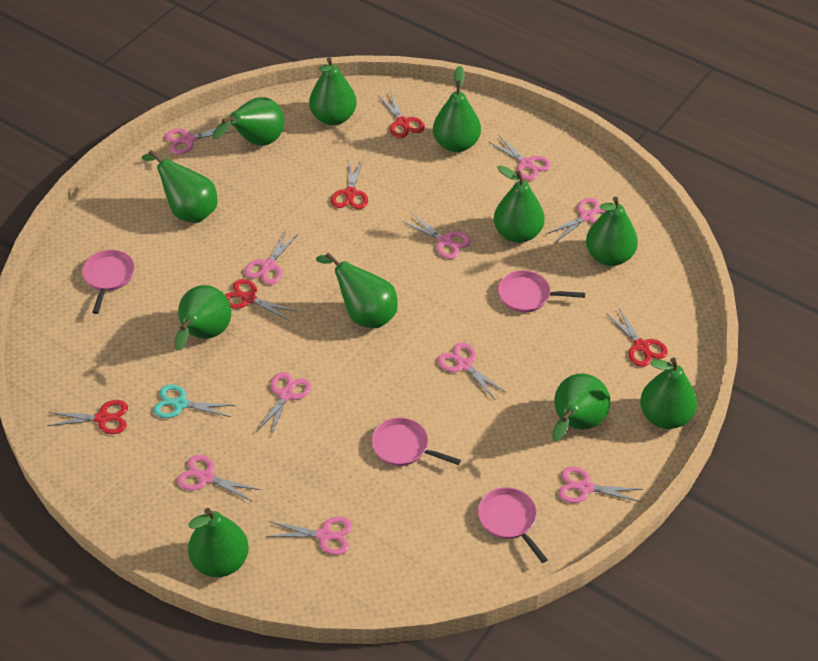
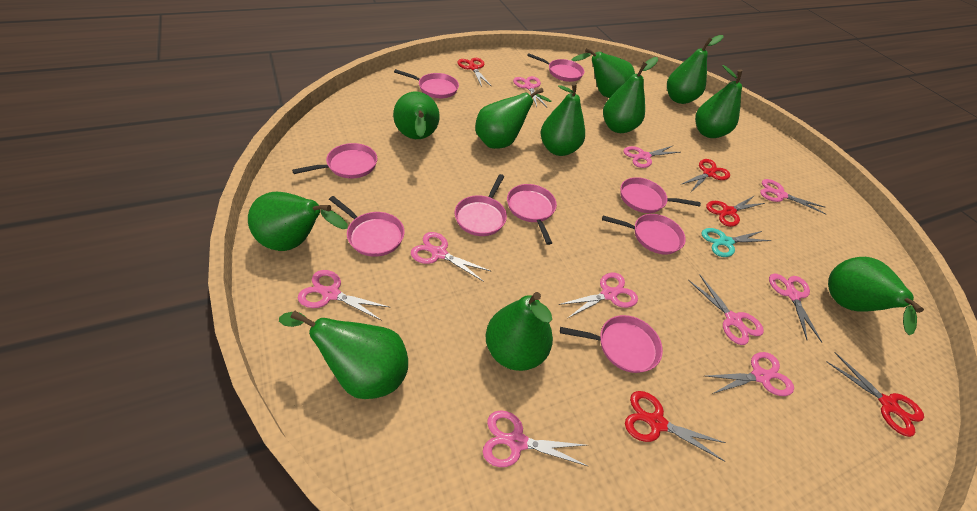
pink pan: [82,250,135,314] [371,418,461,466] [478,487,548,563] [498,270,585,313] = 4 -> [292,143,377,178] [329,196,405,257] [394,69,459,98] [455,174,507,236] [507,184,557,245] [527,53,584,82] [560,315,663,373] [602,214,686,254] [620,177,701,213] = 9

